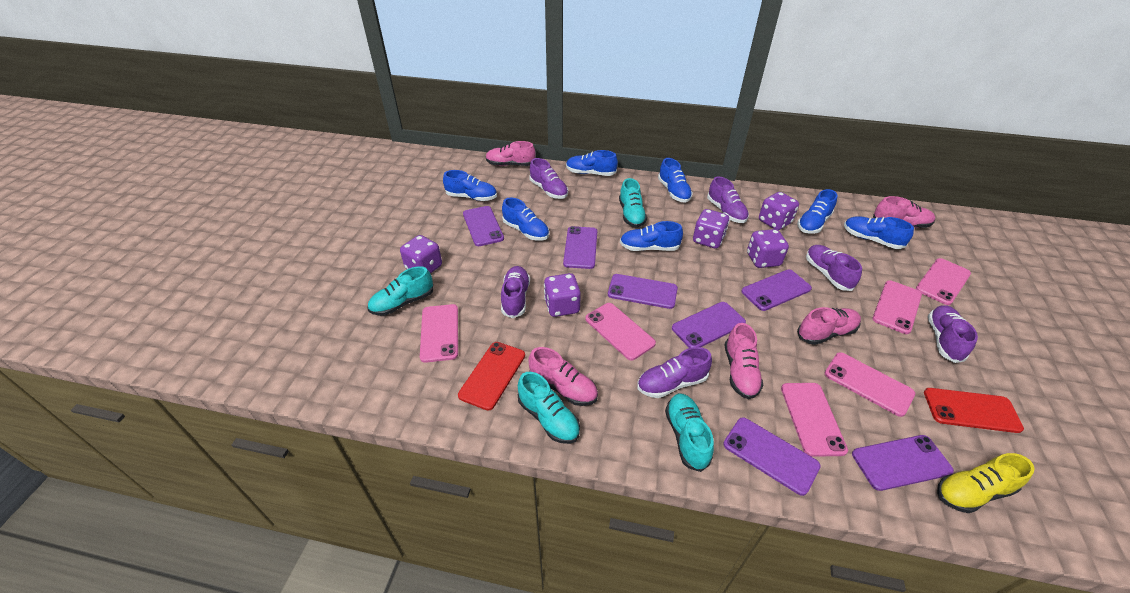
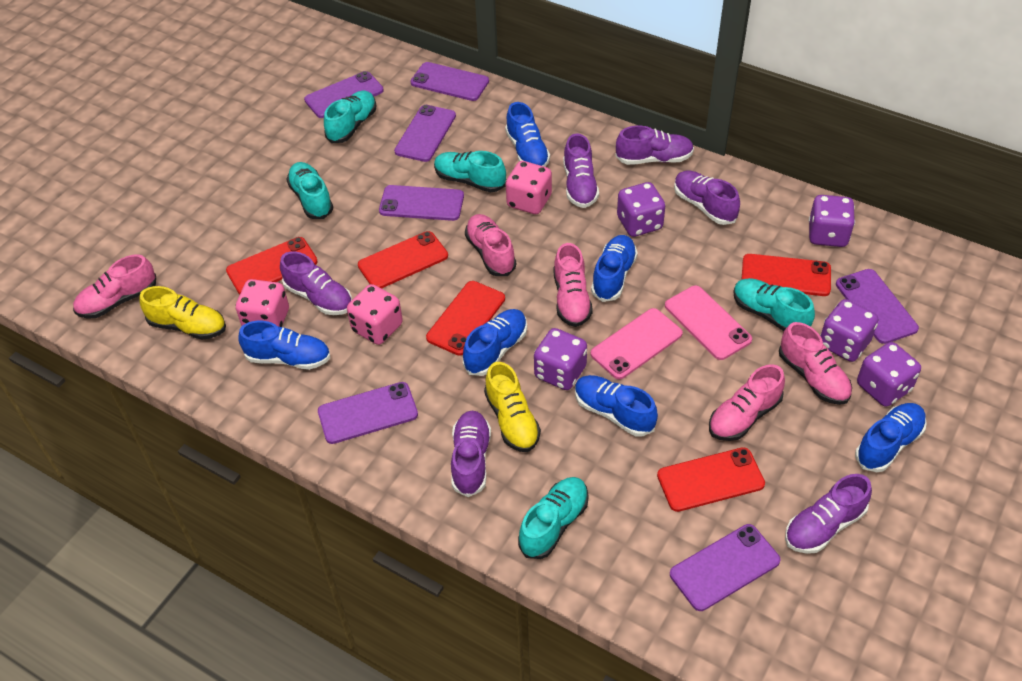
blue shoe: [443,170,497,201] [502,197,549,241] [566,150,618,176] [620,221,683,251] [658,158,693,203] [797,189,837,234] [844,216,914,249] = 7 -> [238,321,330,370] [463,309,527,376] [505,102,550,167] [575,375,658,437] [591,235,638,302] [855,403,927,472] = 6
pink dice: none = 0 -> [236,279,289,327] [347,284,403,345] [506,161,552,214] = 3
pink phone: [420,304,458,363] [585,303,656,361] [781,383,848,457] [825,352,915,417] [872,281,922,334] [916,258,971,305] = 6 -> [590,308,683,379] [665,285,752,360] = 2
red phone: [458,342,525,411] [924,388,1024,433] = 2 -> [226,237,318,294] [358,231,448,289] [426,281,505,356] [657,447,765,512] [742,254,831,296] = 5
turquoise shoe: [367,266,433,316] [518,372,580,444] [619,178,647,227] [665,393,714,472] = 4 -> [286,162,333,219] [324,91,376,143] [434,151,506,192] [518,477,589,559] [733,278,815,331] = 5
yellow shoe: [937,453,1035,513] = 1 -> [139,286,226,340] [484,362,541,452] = 2

